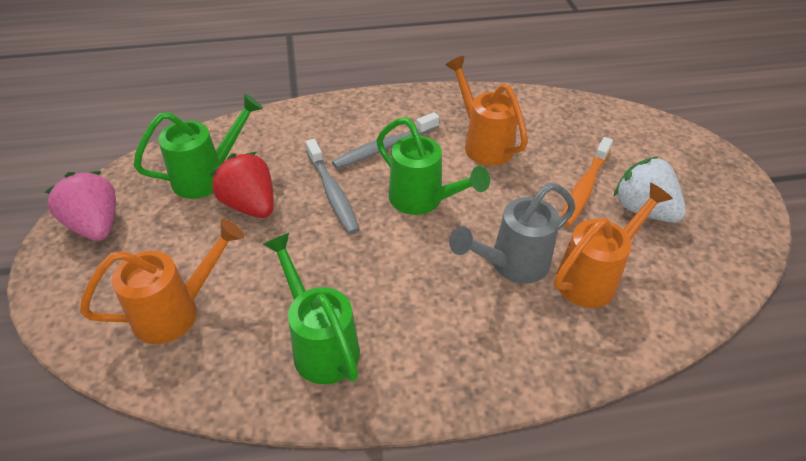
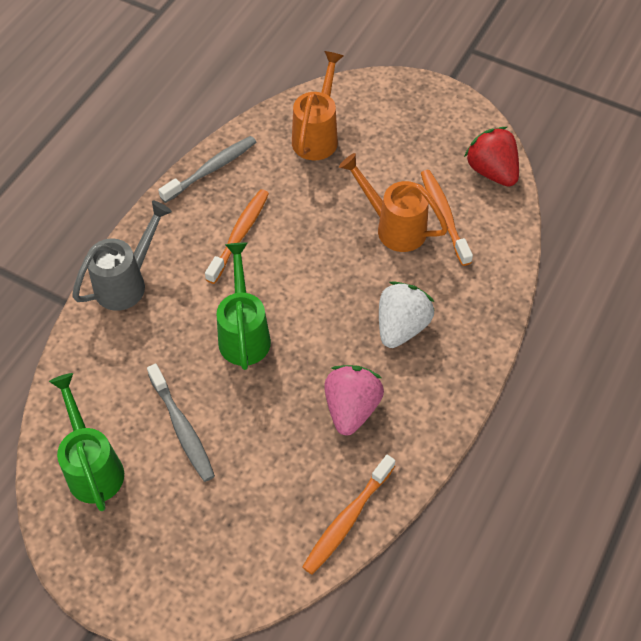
green watering can: [133,94,263,199] [263,233,360,384] [376,117,490,215] = 3 -> [49,373,124,511] [217,243,271,370] = 2
orange toothbrush: [561,137,613,227] = 1 -> [205,189,269,284] [302,455,395,575] [421,170,473,266] = 3
orange watering can: [80,219,244,344] [445,56,528,166] [554,183,673,308] = 3 -> [292,51,343,160] [339,153,448,252] = 2

